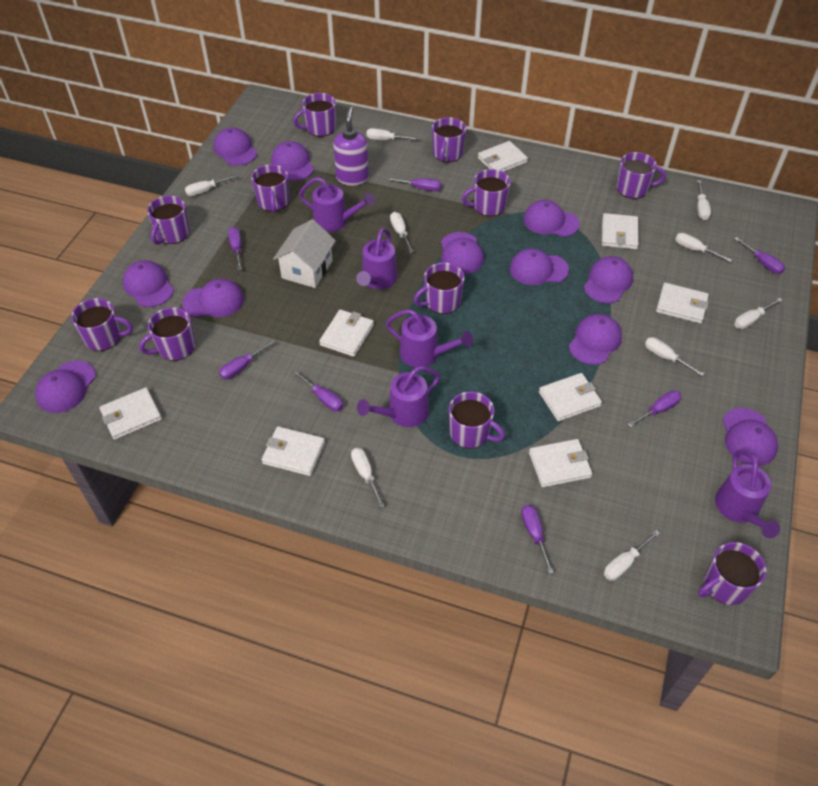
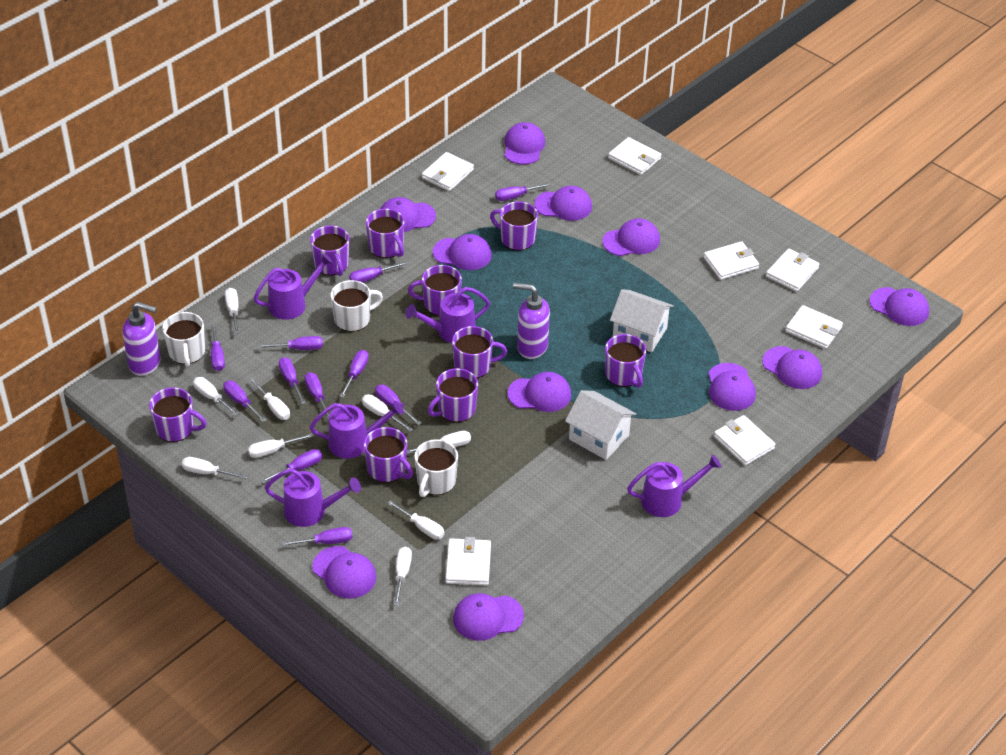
purple mug: [71,298,133,351] [139,307,195,361] [147,196,190,245] [251,164,289,213] [293,93,336,137] [414,262,465,314] [432,117,466,162] [449,391,505,448] [462,169,511,216] [617,152,666,199] [698,542,766,605] = 11 -> [149,387,207,442] [310,225,349,276] [364,427,413,483] [366,209,404,258] [408,265,462,316] [428,368,478,422] [452,326,507,378] [490,201,538,251] [605,334,646,388] = 9
purple screwdriver: [219,340,275,379] [228,227,242,270] [293,370,343,411] [387,178,441,191] [521,505,554,574] [627,390,682,428] [734,237,785,274] = 7 -> [211,323,225,371] [224,381,266,422] [259,336,323,350] [260,449,322,483] [279,357,306,404] [282,527,353,546] [305,372,329,420] [339,350,369,398] [349,261,408,283] [375,385,421,425] [495,183,551,201] = 11
purple soap dispenser: [333,106,369,186] = 1 -> [122,302,161,376] [513,283,550,359] = 2
white house: [273,219,336,288] = 1 -> [565,390,636,460] [610,289,674,352] = 2
white mug: none = 0 -> [162,312,205,367] [331,280,383,332] [414,439,458,497] = 3
white wallet: [99,387,162,440] [262,426,325,476] [319,309,374,357] [478,141,528,172] [529,439,592,487] [539,373,602,422] [602,213,639,249] [656,283,709,324] = 8 -> [422,152,474,191] [445,537,491,586] [608,137,661,175] [703,241,759,280] [714,415,776,466] [766,249,820,292] [785,305,843,349] = 7

